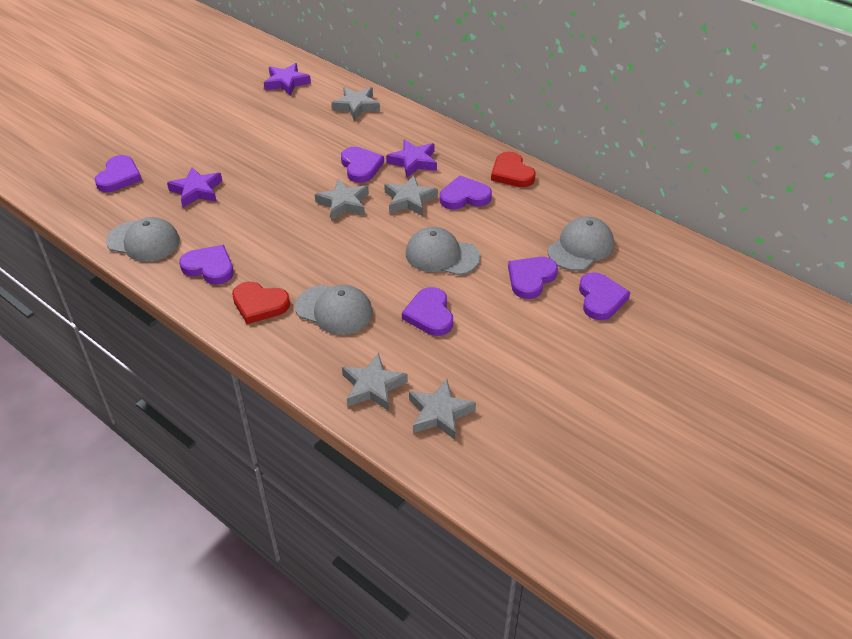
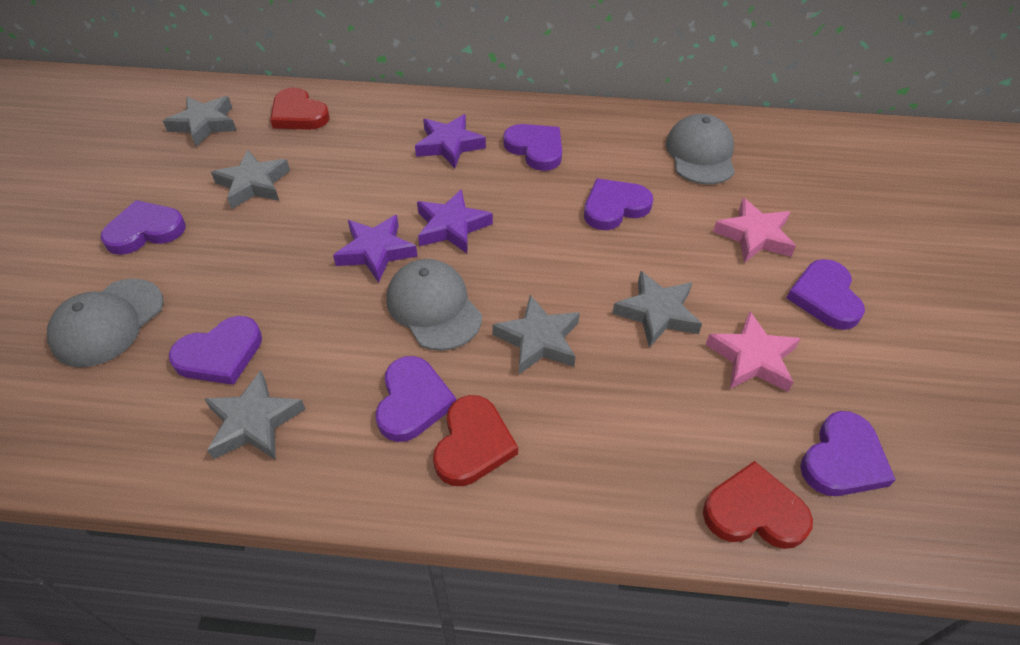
grey cap: [106,217,180,262] [295,285,373,335] [406,227,480,275] [547,216,614,271] = 4 -> [47,279,164,368] [387,259,482,351] [666,114,735,185] = 3
pink star: none = 0 -> [705,312,801,392] [713,198,796,263] = 2
red heart: [232,282,290,324] [491,152,536,187] = 2 -> [270,88,330,130] [433,395,518,486] [703,461,813,549] = 3

